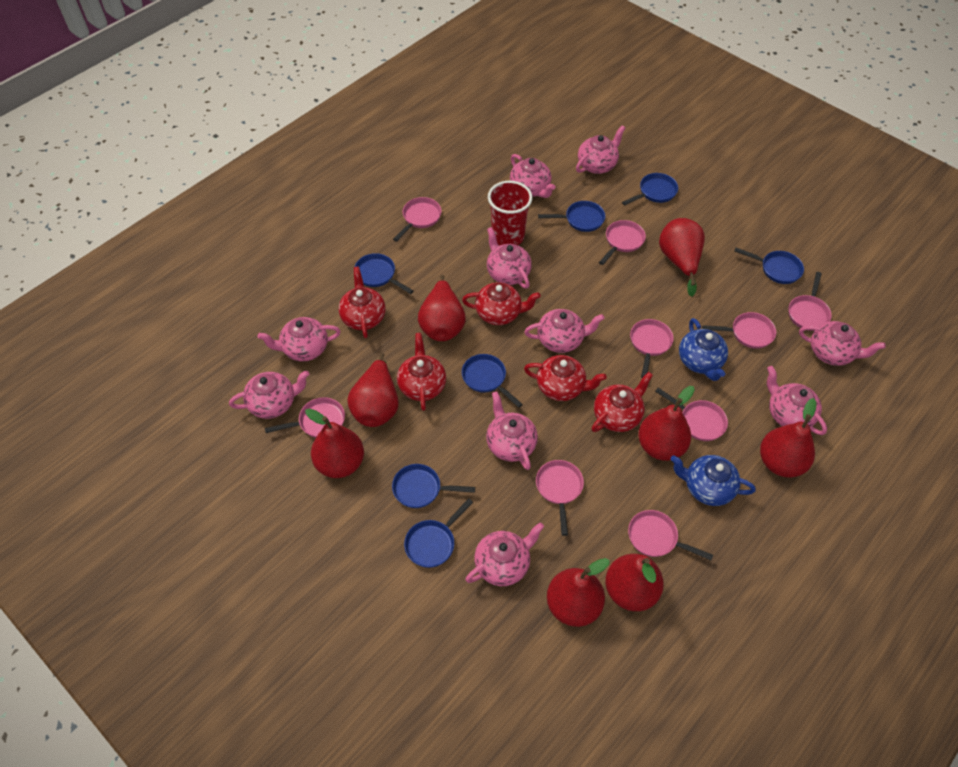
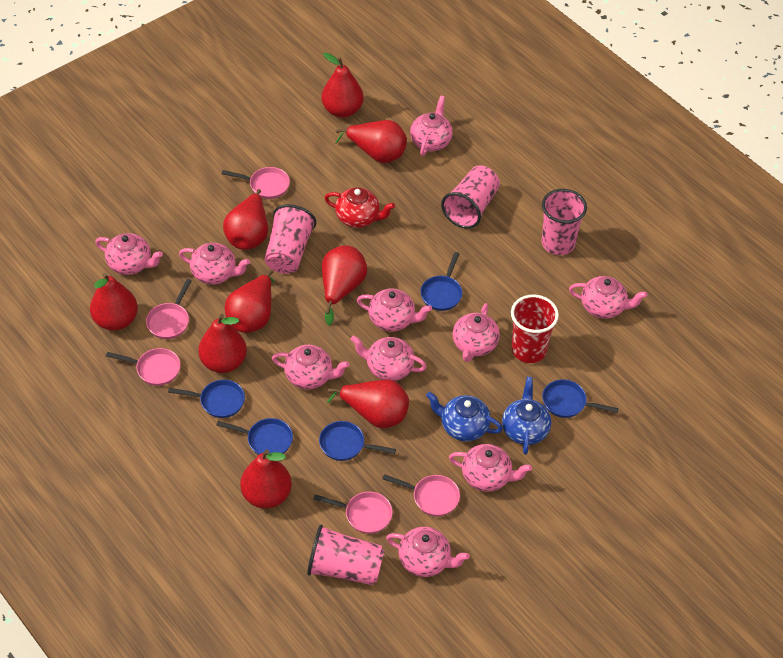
blue pan: [354,253,414,294] [392,464,475,508] [404,498,473,568] [462,354,523,408] [538,201,605,232] [622,173,678,205] [734,248,804,284] = 7 -> [168,379,245,418] [216,418,293,455] [319,421,396,461] [420,252,462,311] [542,379,618,418] = 5
pink cup: none = 0 -> [265,204,316,274] [307,524,384,585] [441,165,500,229] [542,189,587,255] = 4
pink pan: [265,397,345,438] [393,197,442,242] [536,460,584,536] [599,220,646,265] [628,510,713,560] [630,319,674,378] [655,388,728,441] [702,312,776,349] [788,272,832,331] = 9 -> [106,348,181,386] [146,279,192,339] [222,167,290,199] [313,492,393,534] [382,474,460,517] = 5
red pear: [305,409,364,478] [347,353,399,427] [418,275,466,341] [547,558,610,627] [605,554,664,611] [638,386,695,461] [659,218,705,297] [760,398,816,478] = 8 -> [90,273,138,331] [198,314,247,373] [223,189,268,250] [225,270,274,333] [240,450,292,508] [321,53,364,118] [322,245,367,325] [327,380,409,428] [335,120,407,163] = 9
red teapot: [339,266,386,338] [397,333,446,411] [462,282,541,325] [524,355,607,401] [592,372,653,432] = 5 -> [325,187,395,228] = 1

